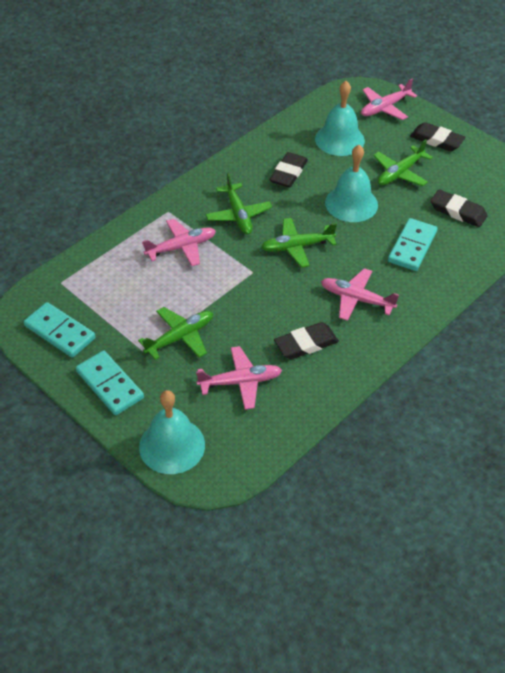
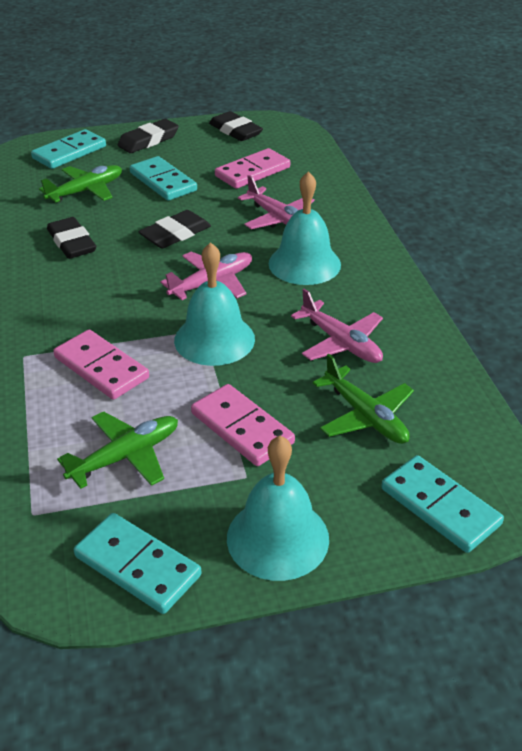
green plane: [138,307,213,360] [205,173,272,234] [261,218,337,268] [373,139,433,186] = 4 -> [39,165,122,203] [57,411,178,489] [313,354,414,444] = 3
pink domino: none = 0 -> [53,330,149,400] [191,384,295,466] [215,148,290,189] = 3
pink plane: [142,219,216,266] [196,346,282,410] [321,268,399,321] [361,78,417,120] = 4 -> [160,251,252,300] [238,175,315,229] [291,289,383,363] = 3
turquoise domino: [24,302,96,358] [76,351,144,415] [388,218,438,271] = 3 -> [31,129,106,169] [74,513,201,614] [130,156,197,201] [381,455,504,553] = 4

